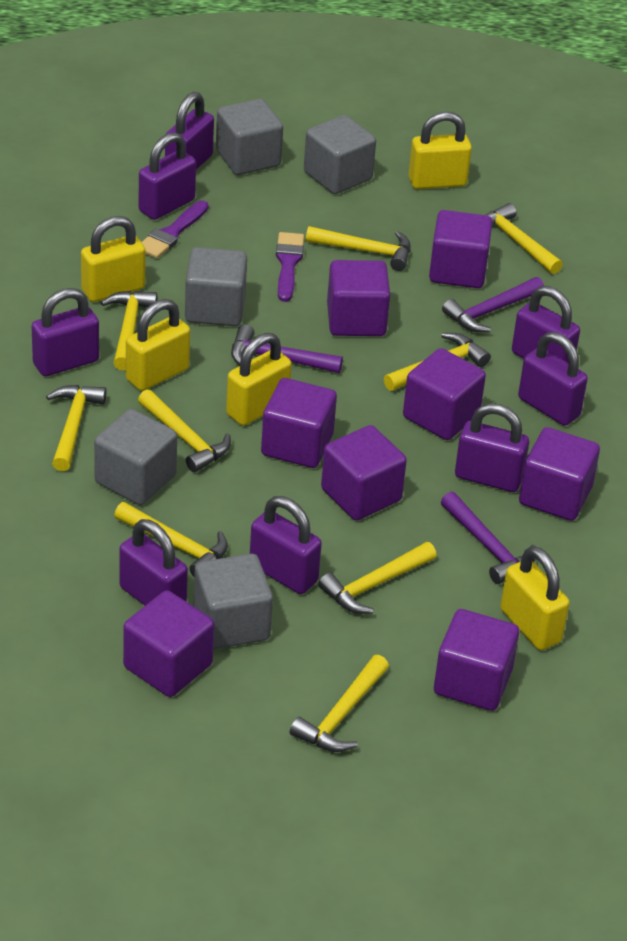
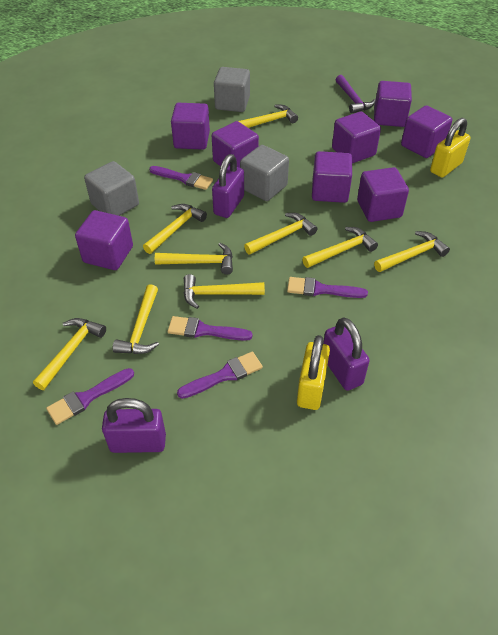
grey cube: [94,409,177,505] [185,247,247,326] [193,554,273,649] [216,99,283,175] [304,115,376,194] = 5 -> [84,161,139,216] [214,67,250,112] [240,145,289,201] = 3
purple brush: [142,200,209,258] [276,232,304,302] = 2 -> [46,368,134,425] [149,166,213,190] [168,316,253,341] [177,352,263,399] [287,277,368,298] = 5
purple hammer: [231,324,343,373] [441,491,536,584] [442,277,544,332] = 3 -> [336,75,375,114] = 1
purple padlock: [32,288,99,376] [119,519,188,606] [138,132,196,220] [165,92,214,170] [250,496,322,594] [455,403,529,492] [512,286,580,363] [518,332,588,426] = 8 -> [102,398,166,453] [212,154,244,218] [323,318,370,391] = 3
yellow padlock: [81,216,146,302] [126,299,190,391] [226,333,292,426] [408,111,472,189] [500,546,570,650] = 5 -> [297,335,330,410] [430,118,471,177] = 2

